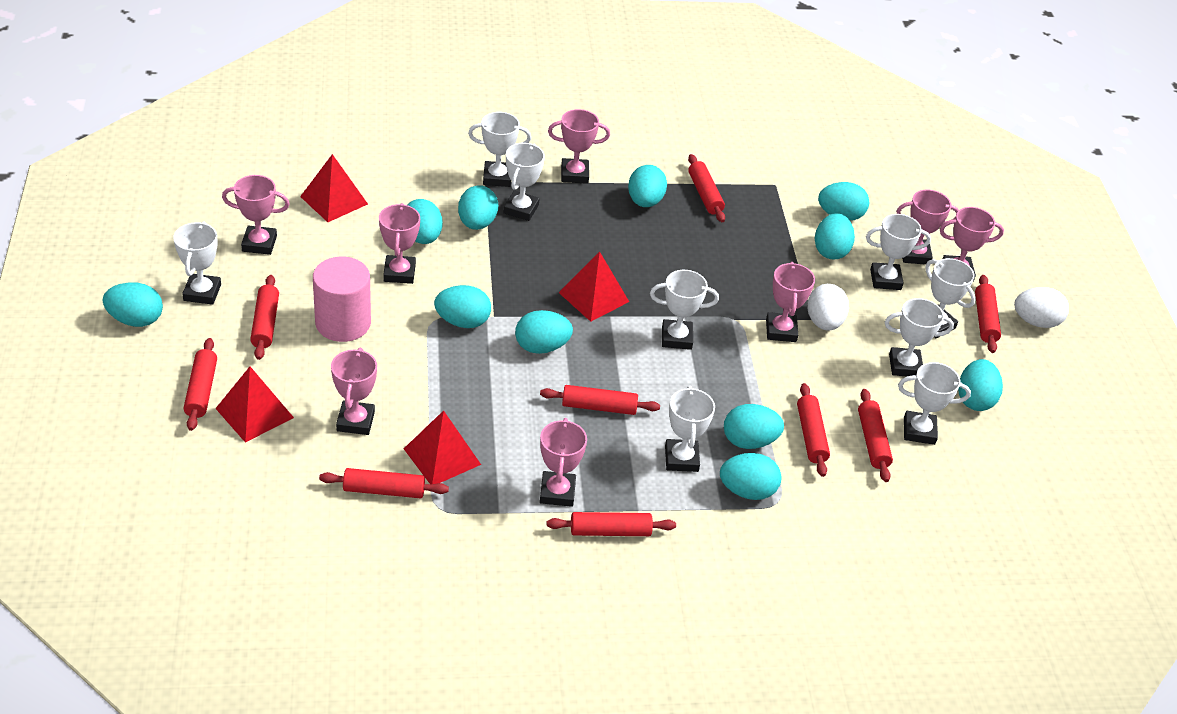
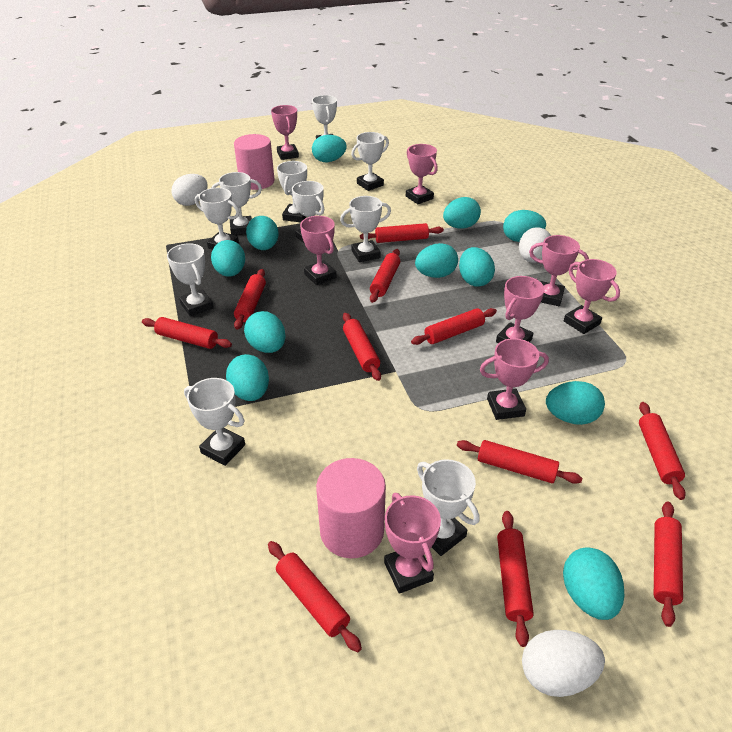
pink cylinder: [313,257,371,342] = 1 -> [234,134,275,190] [316,458,386,558] = 2
red pyramid: [215,367,294,443] [300,154,368,222] [404,410,481,484] [559,252,629,322] = 4 -> none = 0
red rolling pin: [184,338,217,431] [250,275,279,360] [319,468,449,498] [540,385,660,415] [547,512,676,536] [688,154,725,222] [797,383,830,477] [858,389,893,482] [975,275,1001,353] = 9 -> [142,317,232,349] [234,269,266,330] [268,541,362,652] [343,313,381,381] [360,223,444,243] [370,249,400,303] [411,308,497,345] [457,440,582,484] [497,511,534,647] [639,402,686,500] [654,501,683,627] = 11
white egg: [807,284,849,331] [1014,287,1069,328] = 2 -> [171,174,208,206] [519,227,551,263] [522,630,605,697] = 3
white trophy: [173,221,221,305] [468,112,531,187] [503,143,545,221] [650,270,719,350] [665,386,715,472] [866,214,931,290] [885,298,954,377] [898,362,971,445] [926,258,976,339] = 9 -> [167,243,214,317] [184,378,245,466] [195,188,240,250] [211,172,262,235] [277,161,307,222] [292,181,324,244] [312,95,337,139] [340,196,391,262] [351,132,389,191] [417,459,479,556] = 10

